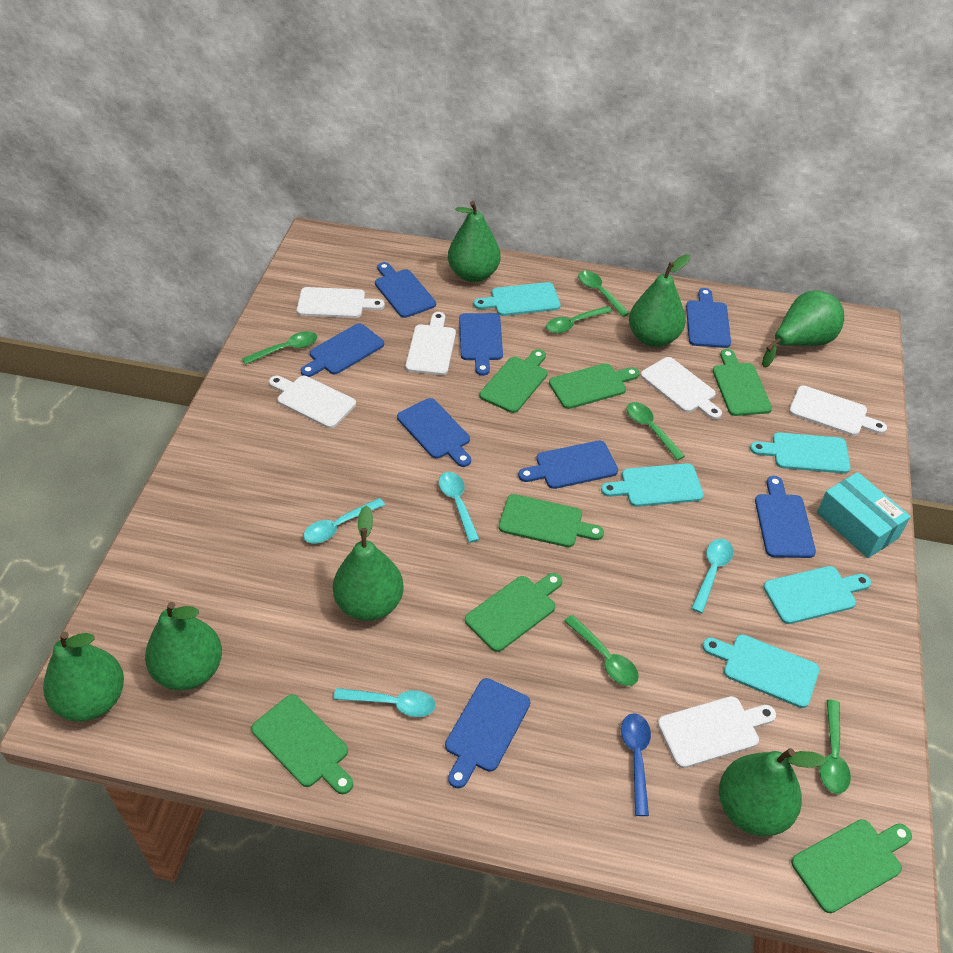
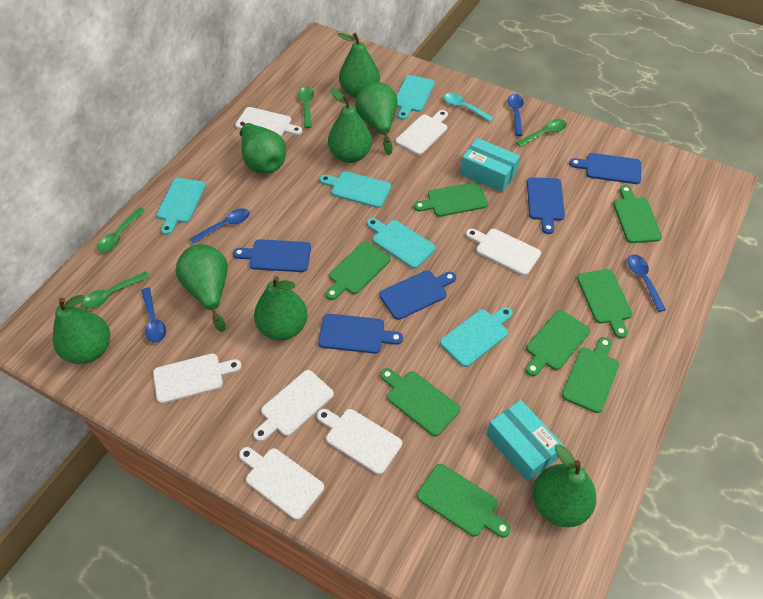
blue cutting board: [301,323,384,377] [375,262,436,318] [397,398,471,467] [445,678,530,789] [459,313,503,376] [518,441,618,489] [686,288,731,348] [755,476,816,558] = 8 -> [233,239,311,272] [318,314,403,354] [379,270,456,320] [527,177,565,234] [569,153,641,184] = 5
blue spoon: [621,713,651,816] = 1 -> [141,287,166,343] [190,208,250,244] [508,94,524,136] [627,255,666,312] = 4
green cutting board: [251,694,353,794] [465,573,563,652] [480,349,547,413] [499,494,604,547] [549,363,639,409] [713,349,772,416] [791,819,912,913] = 7 -> [326,241,391,300] [380,368,460,436] [414,182,488,217] [417,464,511,537] [525,310,590,376] [562,337,619,413] [577,269,632,338] [613,185,662,243] = 8
green pear: [43,632,124,722] [145,602,222,690] [333,505,404,621] [448,201,501,282] [629,254,690,347] [719,748,827,836] [762,290,844,367] = 7 -> [53,295,110,364] [175,244,228,332] [240,121,286,173] [254,276,308,340] [328,88,372,163] [337,33,380,98] [355,82,398,155] [533,444,597,527] = 8
green spoon: [242,331,317,365] [546,306,612,333] [564,615,639,686] [578,271,630,317] [626,402,685,461] [820,699,851,794] = 6 -> [82,271,150,309] [97,207,145,252] [298,87,314,128] [516,119,567,147] = 4
turquoise box: [817,472,911,558] = 1 -> [460,138,520,192] [486,400,564,482] = 2
turquoise spoon: [303,498,385,543] [333,688,436,717] [439,472,480,543] [691,539,734,613] = 4 -> [444,93,494,122] = 1
white cutting board: [269,376,356,428] [296,287,385,318] [405,312,456,375] [640,357,722,419] [658,696,776,768] [789,385,887,436] = 6 -> [153,353,241,404] [235,107,302,137] [239,447,324,520] [253,370,334,442] [317,409,402,475] [396,110,448,155] [466,229,541,276] = 7

